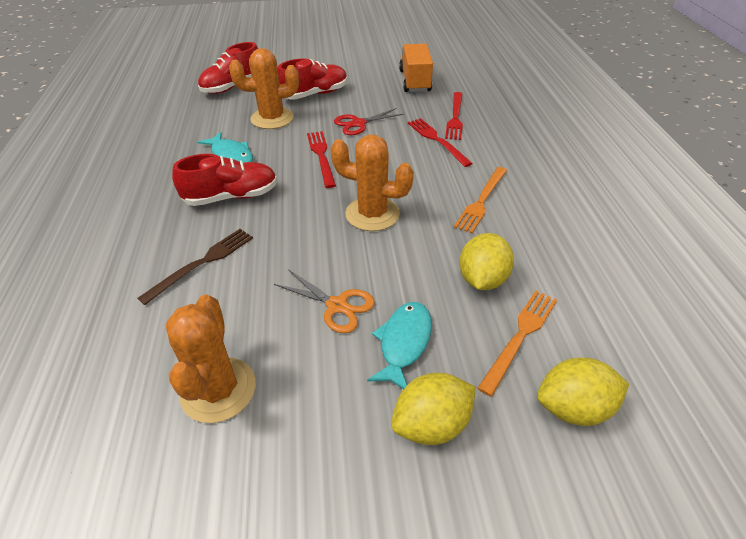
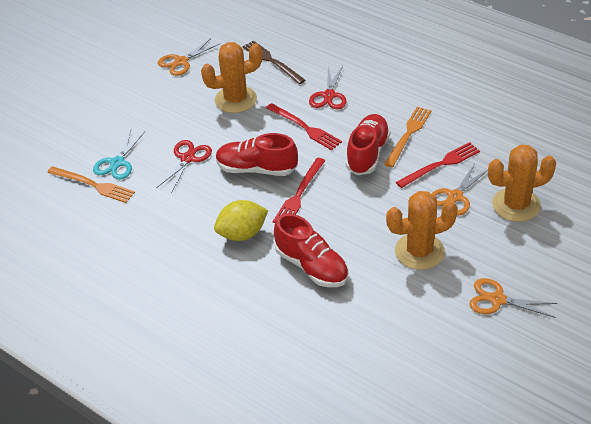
orange scissors: [274,269,375,333] = 1 -> [158,38,219,76] [432,163,488,216] [469,278,558,318] = 3
orange truck: [399,44,433,92] = 1 -> none = 0
red scissors: [334,108,404,135] = 1 -> [156,140,212,193] [309,66,347,109] = 2
turquoise fish: [198,132,253,163] [367,302,432,389] = 2 -> none = 0
turquoise scissors: none = 0 -> [93,130,145,180] = 1
yellow lemon: [391,373,476,445] [459,233,514,290] [537,357,629,426] = 3 -> [214,200,268,241] = 1

